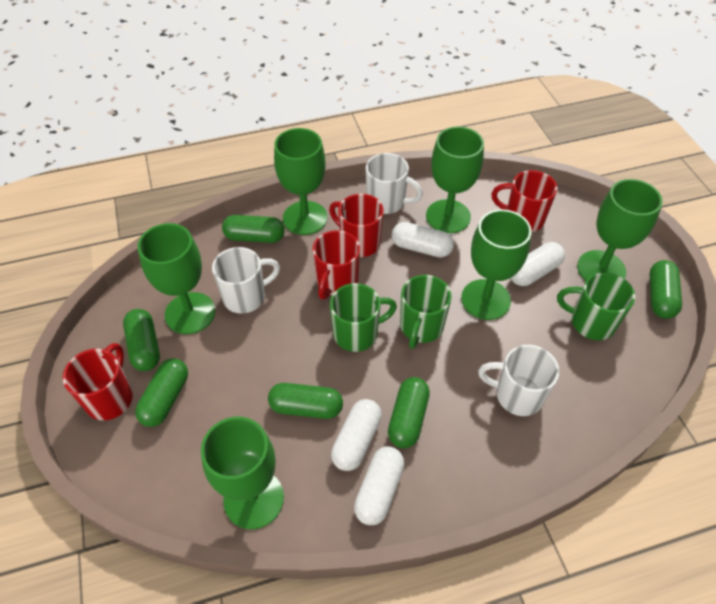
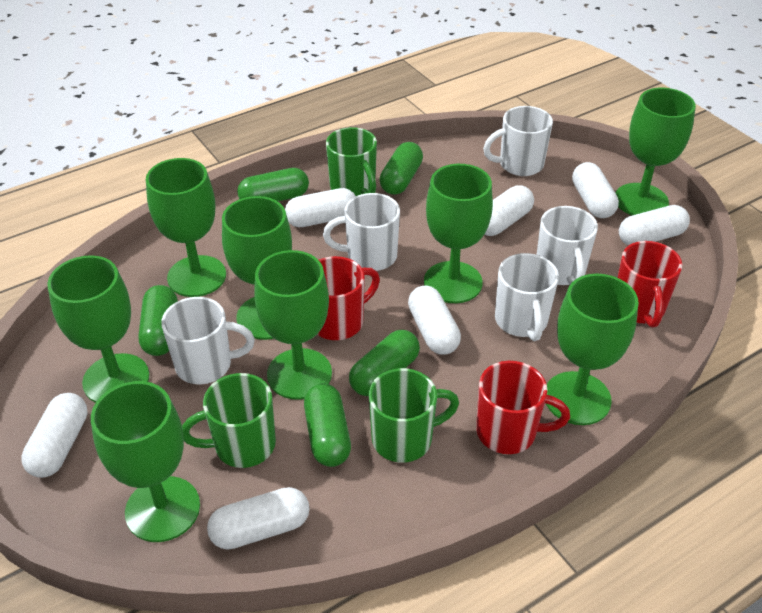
green capsule: [123,309,160,371] [135,358,188,427] [222,215,285,243] [268,383,343,419] [388,377,430,448] [649,260,682,319] = 6 -> [138,285,178,356] [237,168,309,202] [304,383,351,467] [349,330,420,396] [379,142,423,195] = 5
green goblet: [138,223,215,334] [201,417,284,529] [274,128,328,235] [426,126,484,233] [461,209,532,320] [577,179,663,281] = 6 -> [47,255,149,403] [91,381,200,542] [146,158,226,297] [222,196,292,340] [254,250,332,400] [424,164,493,303] [546,273,639,425] [615,88,696,215] = 8
red mug: [63,343,133,421] [313,230,360,300] [329,194,384,257] [491,170,557,232] = 4 -> [317,256,380,340] [476,361,570,454] [617,241,682,328] = 3
white capsule: [331,399,382,471] [354,446,404,525] [392,222,454,258] [511,242,565,286] = 4 -> [21,393,88,478] [207,487,309,550] [285,188,356,227] [408,285,461,355] [484,185,534,236] [572,162,619,218] [619,205,690,245] = 7
white mug: [212,247,280,314] [366,153,423,214] [478,345,559,416] = 3 -> [161,297,255,384] [323,193,400,271] [483,106,553,176] [495,253,559,341] [537,206,598,285] = 5

